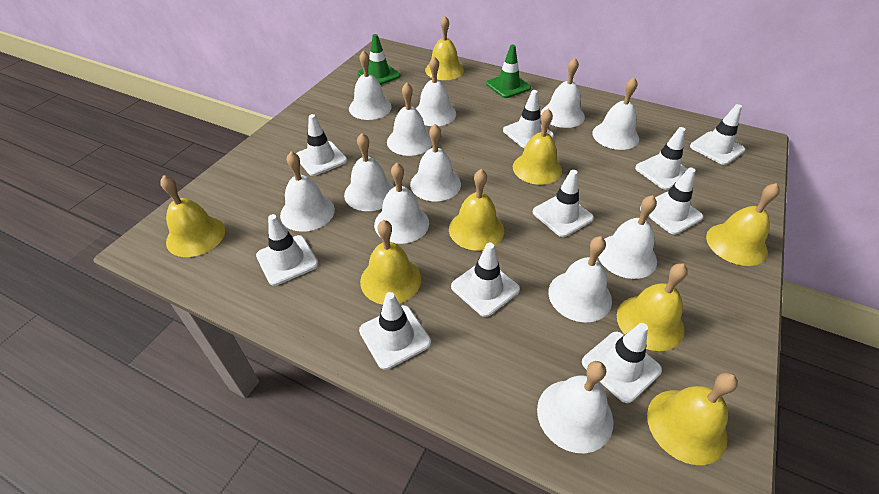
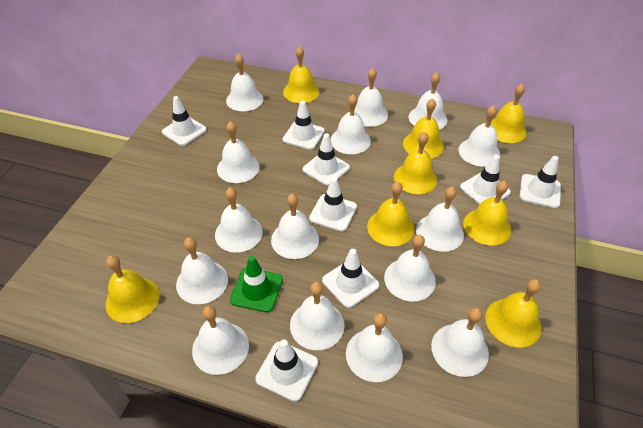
green traffic cone: [358,34,400,85] [486,45,531,98] = 2 -> [230,256,283,312] = 1
white bell: [280,152,335,232] [344,133,394,211] [349,50,392,120] [374,163,429,244] [387,83,432,156] [410,124,461,201] [416,56,456,126] [537,361,614,453] [541,58,585,128] [548,236,612,322] [592,77,639,150] [598,195,657,279] = 12 -> [176,237,228,304] [192,306,249,375] [215,188,263,253] [217,121,260,183] [226,54,263,111] [271,194,319,259] [290,282,345,350] [331,94,371,154] [346,313,403,382] [354,68,388,127] [384,235,436,302] [409,72,447,130] [416,186,464,252] [431,308,489,377] [459,106,501,167] = 15
white traffic cone: [256,214,318,286] [296,114,347,176] [359,292,431,370] [451,243,520,317] [503,90,554,148] [533,170,594,237] [582,323,662,403] [635,127,687,190] [640,168,703,235] [690,104,745,165] = 10 -> [162,96,207,146] [255,339,318,402] [283,100,325,150] [303,133,350,186] [309,177,357,232] [322,249,379,308] [460,155,511,205] [519,156,561,208] = 8

